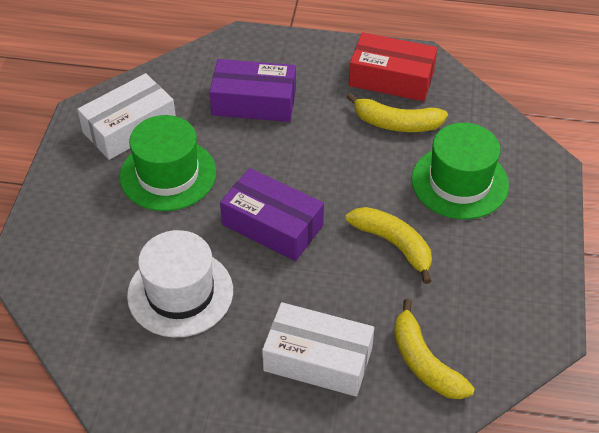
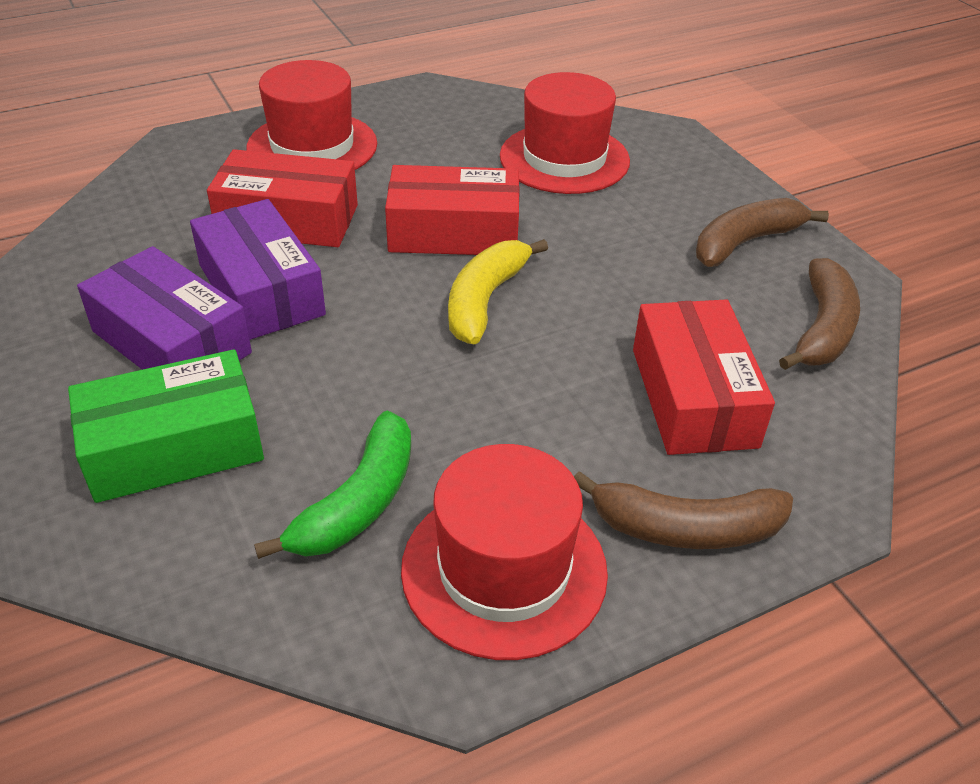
brown banana: none = 0 -> [574,471,793,549] [696,198,829,267] [779,258,860,370] = 3
green banana: none = 0 -> [254,411,411,559] = 1
green box: none = 0 -> [68,349,264,503] = 1
green hat: [120,115,216,211] [411,123,509,219] = 2 -> none = 0
red box: [349,32,437,102] = 1 -> [207,149,358,247] [385,165,520,255] [633,299,775,455] = 3
red hat: none = 0 -> [246,60,377,170] [401,444,608,660] [500,72,630,194] = 3
white box: [77,73,176,160] [262,302,374,396] = 2 -> none = 0
white hat: [127,230,233,338] = 1 -> none = 0
yellow banana: [346,93,448,132] [346,207,432,284] [394,299,475,399] = 3 -> [448,239,548,345] = 1

